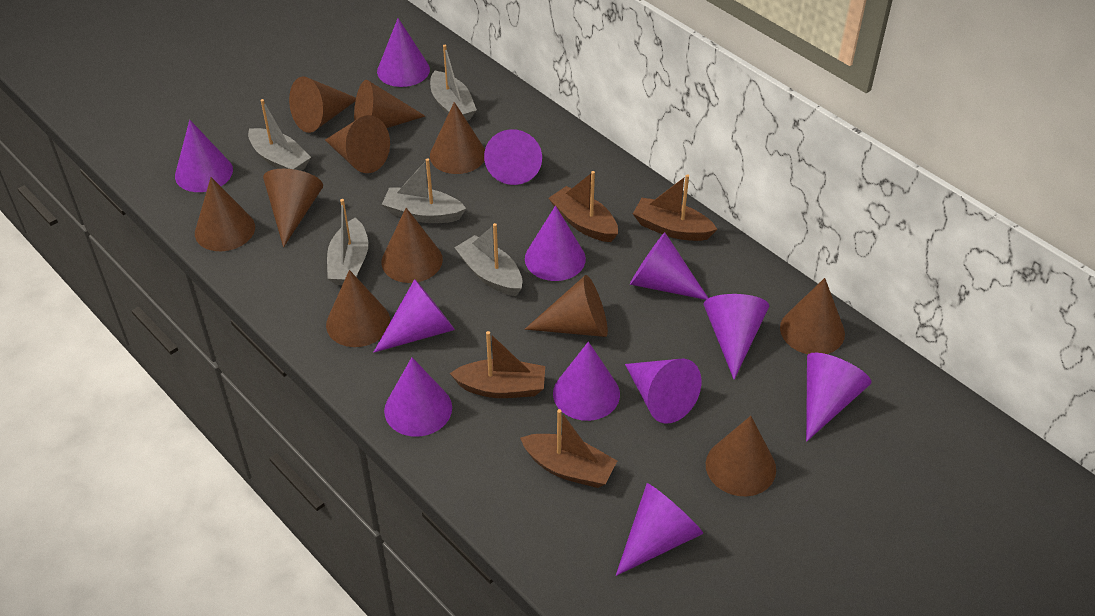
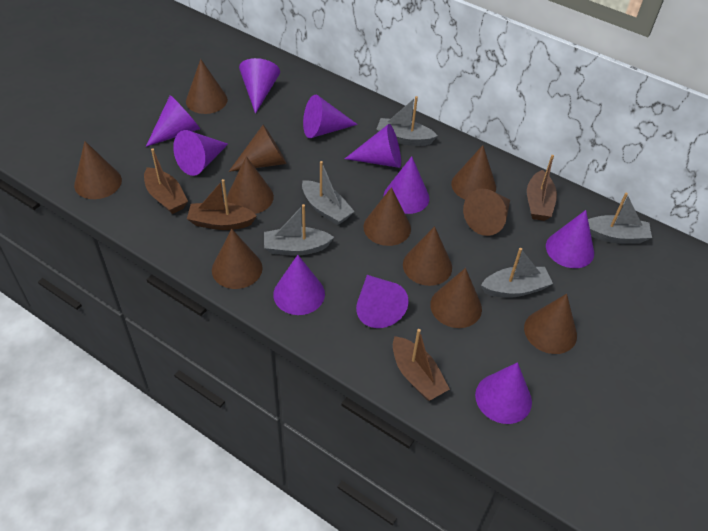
purple cone: [175,120,233,192] [373,279,455,353] [377,18,430,87] [384,357,452,437] [484,129,542,185] [525,206,586,281] [553,342,620,421] [616,483,703,576] [625,358,701,424] [630,232,708,300] [703,294,769,379] [806,353,871,441] = 12 -> [146,95,200,147] [173,130,228,176] [239,58,280,114] [273,255,325,315] [303,95,358,138] [345,124,401,168] [356,275,408,328] [384,156,429,214] [475,362,532,424] [546,210,594,268] = 10

